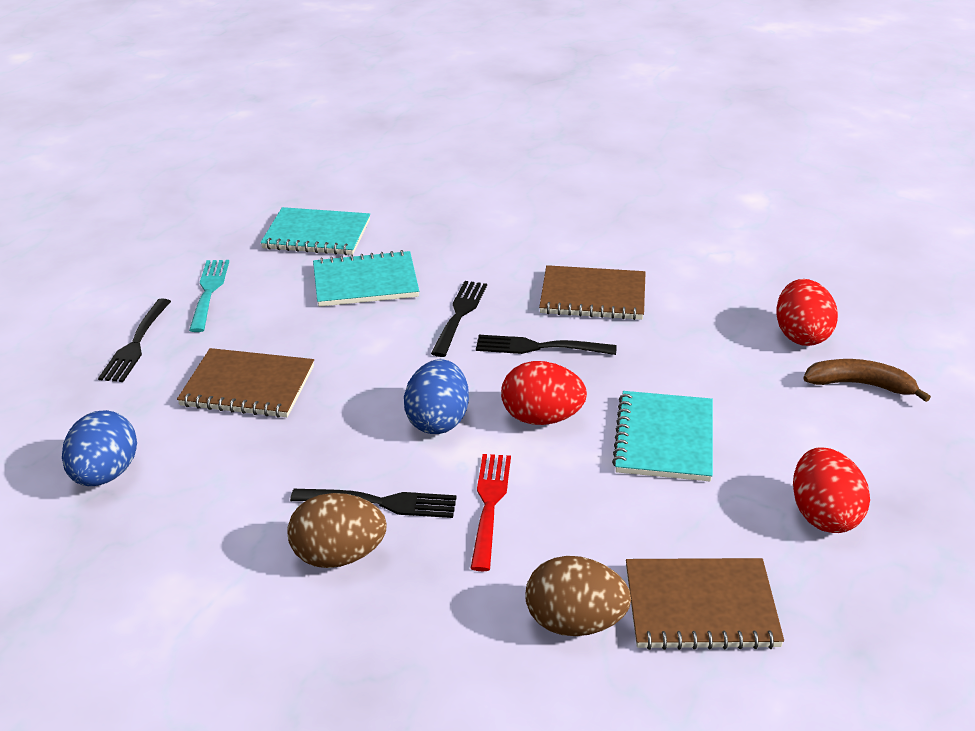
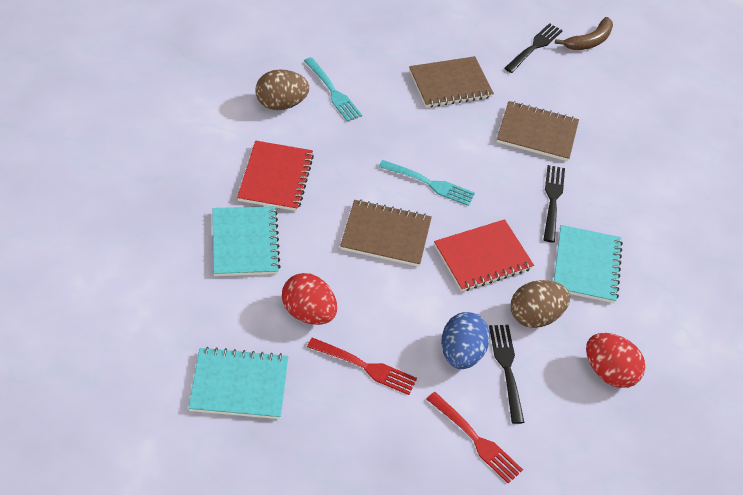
black fork: [98,299,171,382] [290,489,457,518] [431,281,487,357] [476,335,617,355] = 4 -> [489,325,525,424] [504,23,563,73] [543,165,565,243] = 3
blue egg: [62,410,137,486] [404,359,469,434] = 2 -> [441,312,490,369] = 1
red egg: [501,361,587,425] [776,279,838,346] [793,447,870,533] = 3 -> [282,273,337,325] [586,333,645,388] = 2
red fork: [470,454,511,571] = 1 -> [307,337,417,395] [427,392,523,484] = 2
red notebook: none = 0 -> [237,141,314,211] [434,219,534,292] = 2
turquoise fork: [189,260,229,332] = 1 -> [304,57,362,122] [379,160,475,206] = 2

